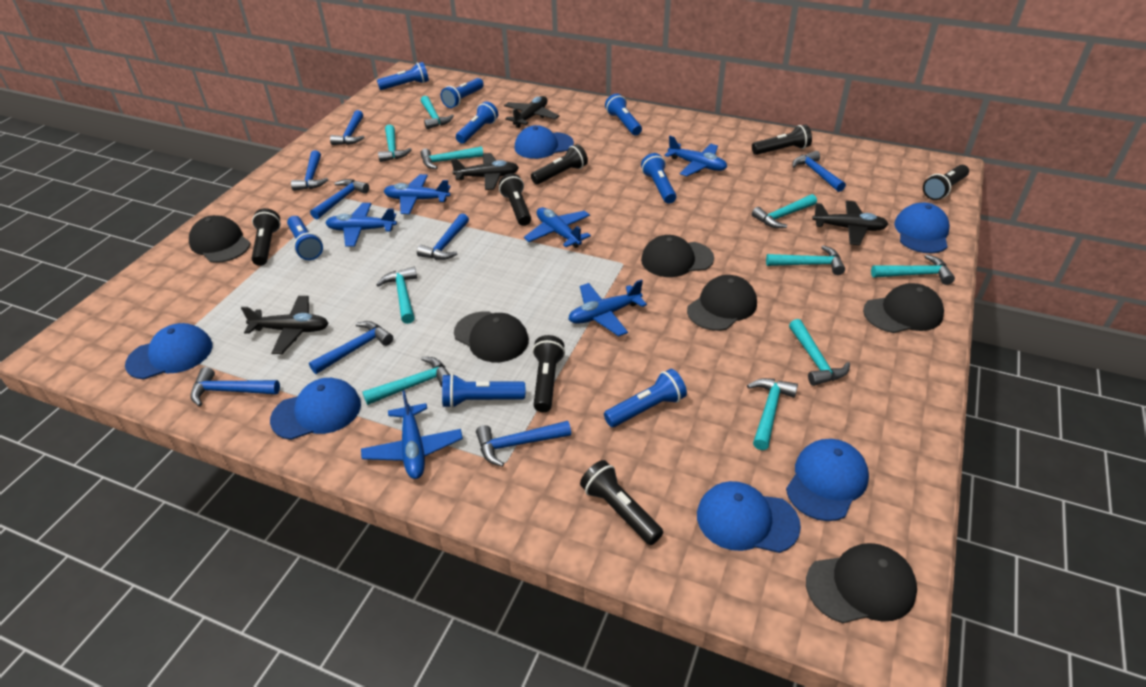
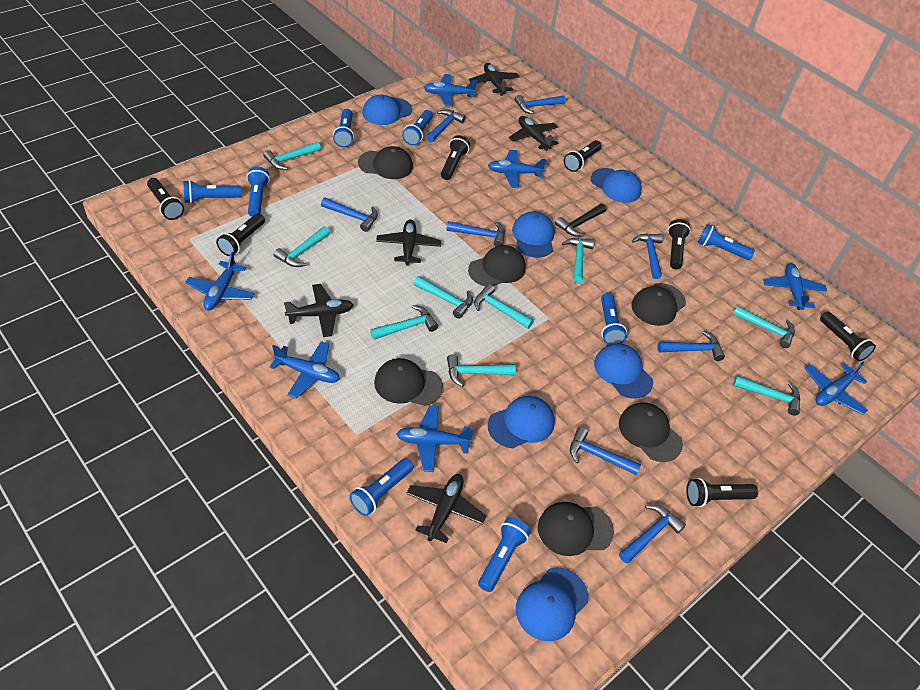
black hammer: none = 0 -> [555,204,606,237] = 1
black plane: [241,296,329,354] [451,153,519,190] [504,96,560,128] [812,201,889,245] = 4 -> [284,284,353,337] [376,219,441,265] [406,474,486,543] [469,63,520,96] [509,116,558,151] = 5
blue plane: [326,203,397,247] [361,390,463,479] [384,174,451,214] [524,207,591,248] [568,279,647,336] [664,136,727,176] = 6 -> [185,252,255,311] [269,341,340,399] [397,405,474,472] [424,74,477,106] [488,150,547,188] [763,263,827,310] [804,362,868,415] = 7
turquoise hammer: [362,357,450,405] [377,267,417,324] [378,124,412,162] [420,146,483,169] [421,96,454,129] [747,378,798,450] [752,194,817,228] [766,245,845,275] [789,319,850,386] [871,254,955,285] = 10 -> [263,142,321,170] [274,226,330,267] [370,305,438,340] [413,276,473,319] [447,354,516,387] [474,284,534,329] [562,238,594,284] [733,306,795,348] [733,376,800,416] = 9

